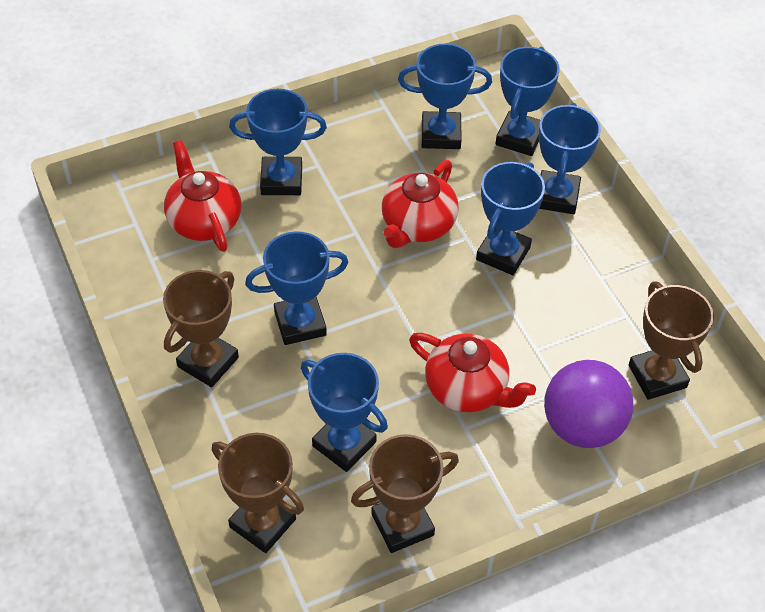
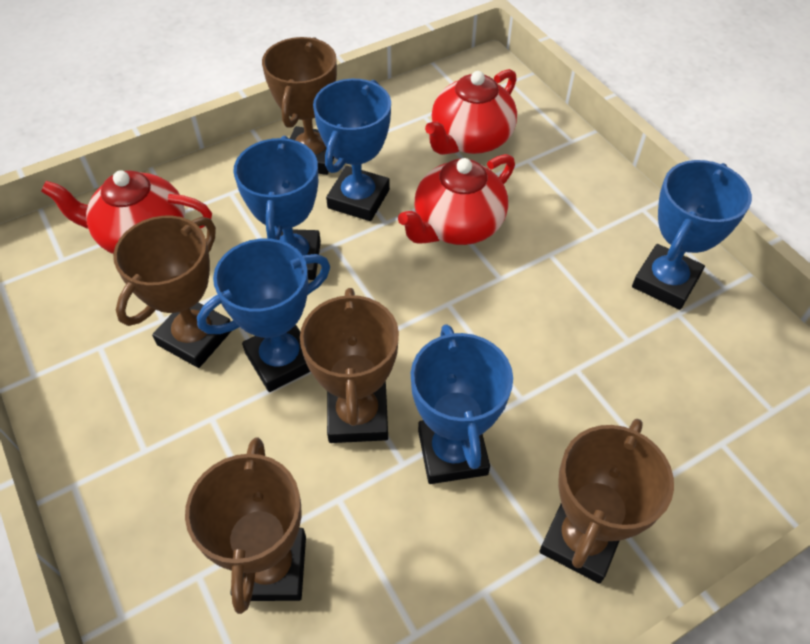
blue trophy: [229,89,327,195] [245,231,349,345] [301,353,388,472] [398,44,492,149] [476,162,545,275] [496,47,560,156] [539,103,601,214] = 7 -> [197,238,330,392] [233,136,321,280] [313,79,391,221] [411,324,513,484] [632,160,752,310] = 5
brown trophy: [163,270,239,387] [212,433,304,553] [351,434,459,553] [629,281,714,400] = 4 -> [113,215,231,368] [185,438,306,614] [262,37,337,175] [300,288,399,443] [539,419,674,584] = 5
purple ball: [544,360,633,448] = 1 -> none = 0

